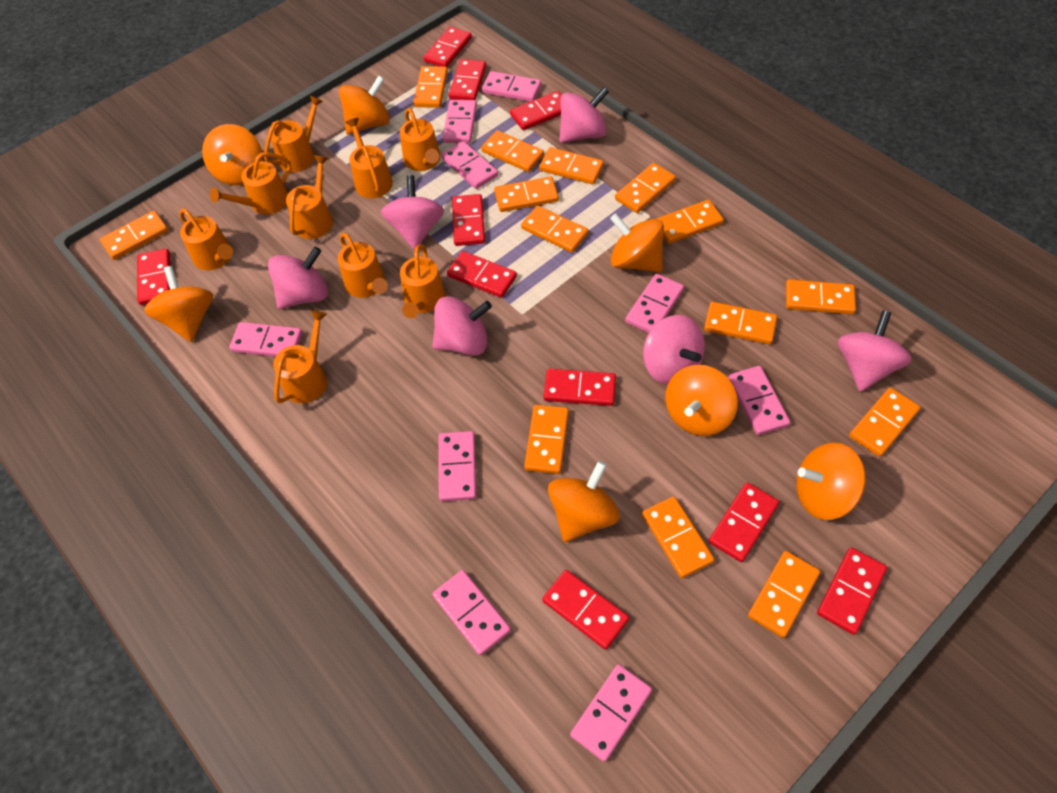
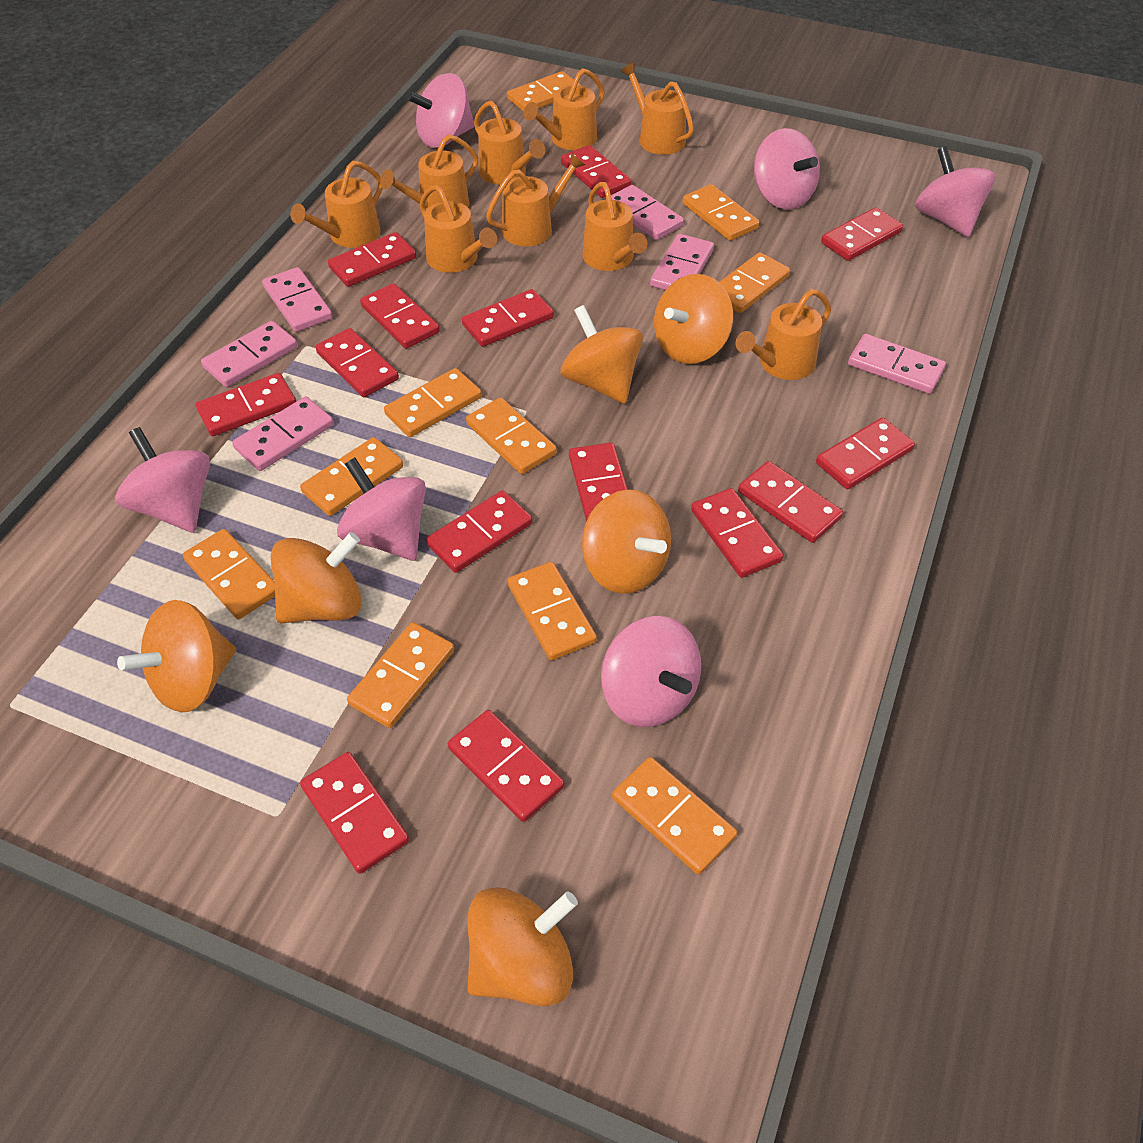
orange domino: [100,211,169,260] [413,66,448,108] [481,130,544,172] [494,176,559,212] [521,206,589,253] [524,405,569,474] [539,147,604,185] [615,163,676,213] [642,496,715,578] [656,200,724,244] [704,302,777,344] [748,551,820,638] [786,279,856,314] [849,387,921,457] = 14 -> [183,529,275,619] [300,437,403,516] [347,622,454,728] [384,368,482,437] [466,397,557,474] [507,71,581,112] [508,562,597,660] [612,757,737,875] [683,184,759,241] [719,252,790,313] = 10
orange spinning top: [144,266,213,342] [202,124,263,185] [339,75,390,135] [548,461,620,542] [610,214,664,273] [665,365,738,436] [796,442,866,520] = 7 -> [117,600,236,712] [271,532,362,623] [467,887,578,1006] [561,305,643,404] [582,490,671,594] [654,274,733,364] = 6
pink domino: [229,322,303,357] [432,570,511,656] [438,431,477,502] [441,141,498,189] [442,100,477,143] [482,71,541,102] [570,664,652,762] [625,274,684,333] [728,366,790,435] = 9 -> [201,321,297,387] [232,397,334,471] [262,267,333,332] [611,185,684,240] [650,234,714,290] [848,334,946,394] = 6
red domino: [137,249,171,305] [423,27,472,67] [447,251,517,298] [449,59,486,100] [452,194,485,246] [510,91,562,130] [542,570,629,650] [544,369,616,406] [709,483,779,562] [817,547,887,635] = 10 -> [196,373,296,436] [300,752,409,874] [315,328,399,397] [328,232,416,287] [360,283,440,349] [426,490,532,573] [448,710,564,822] [462,289,554,347] [561,145,631,198] [569,443,628,521] [691,488,783,578] [738,461,843,543] [816,417,915,489] [821,207,903,261] = 14

